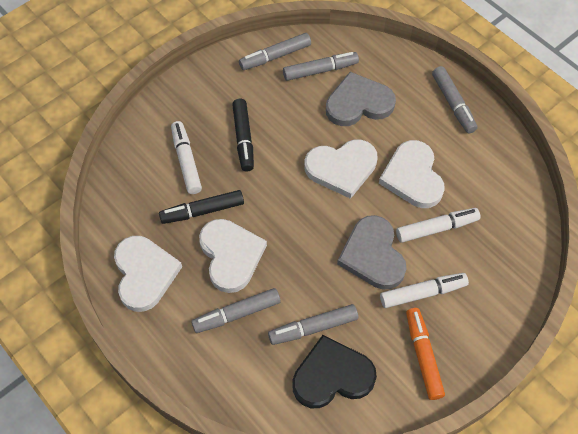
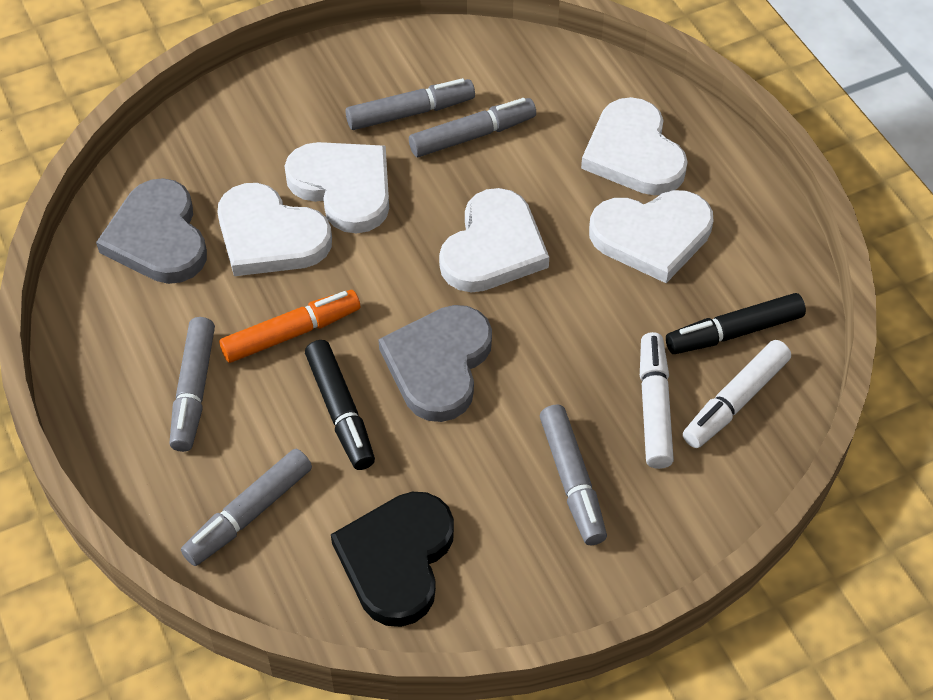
white heart: [114,236,182,312] [199,219,267,293] [304,140,378,199] [379,140,445,208] = 4 -> [217,183,332,276] [285,142,389,233] [439,188,549,293] [581,97,688,195] [589,190,713,283] = 5
white marker: [171,121,202,194] [380,273,469,308] [396,208,480,243] = 3 -> [640,332,674,469] [683,340,791,448] = 2

